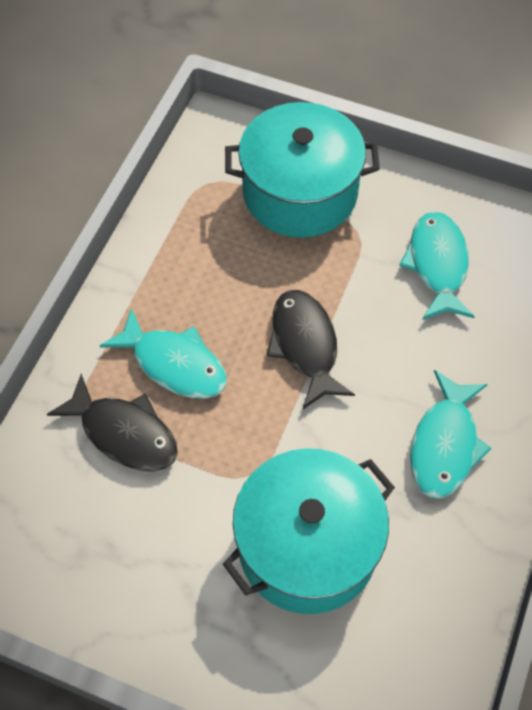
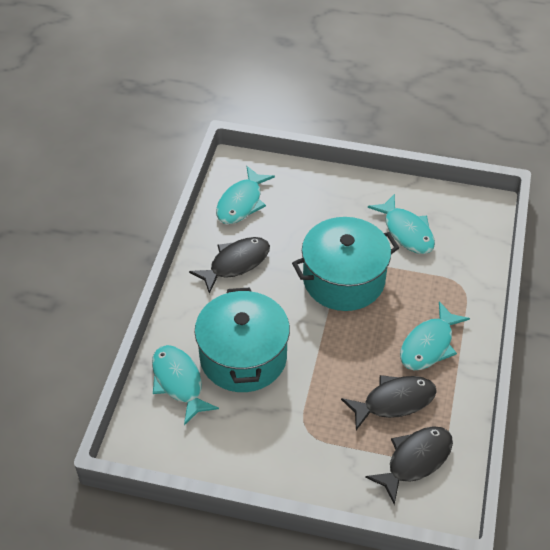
black fish: [47,374,178,472] [267,290,355,409] = 2 -> [189,237,270,294] [341,375,437,430] [365,426,453,505] = 3
turquoise fish: [100,308,227,399] [399,212,475,320] [410,370,491,498] = 3 -> [152,345,219,425] [216,166,275,224] [368,194,435,254] [400,301,470,370] = 4

